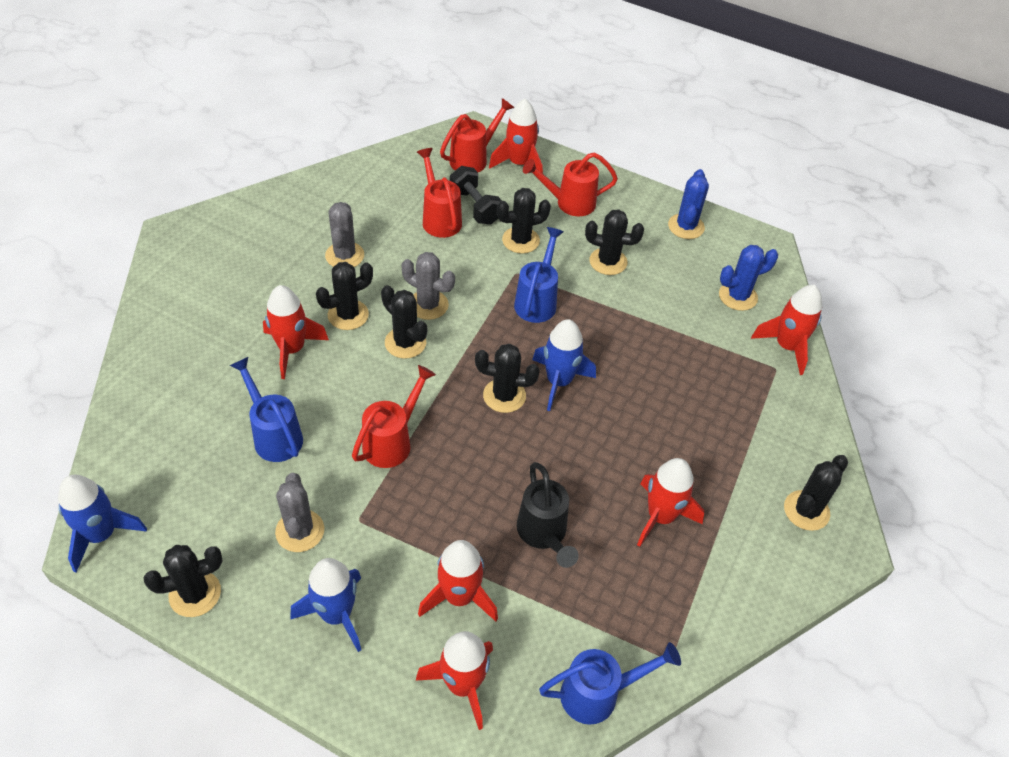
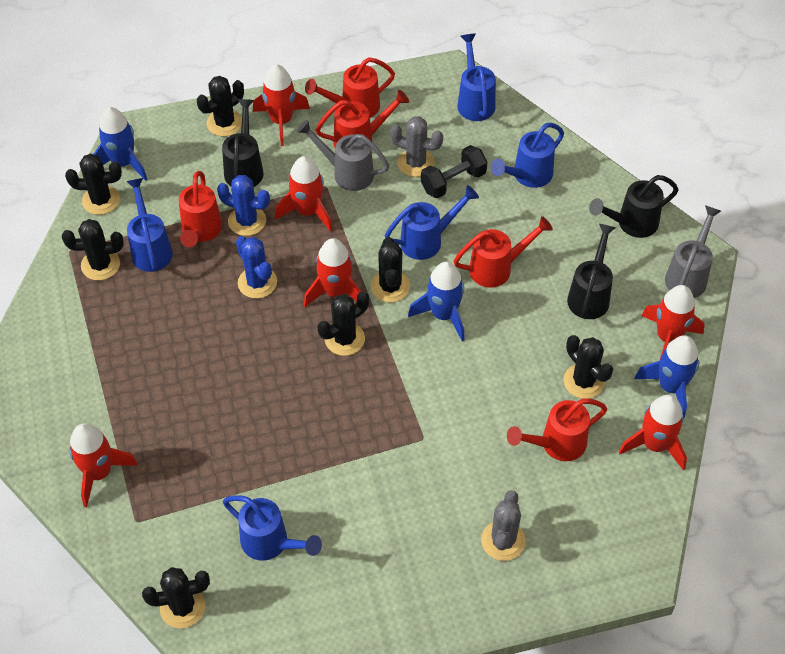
black watering can: [517,462,579,568] = 1 -> [222,99,264,187] [567,224,616,319] [589,175,679,238] = 3
blue watering can: [229,357,303,462] [514,227,564,323] [539,642,681,725] = 3 -> [126,178,173,272] [223,495,322,561] [385,185,479,260] [457,34,496,121] [491,123,564,188] = 5
grey cactus: [275,473,324,552] [325,202,364,267] [401,252,455,320] = 3 -> [390,116,443,177] [481,490,526,561] = 2
grey watering can: none = 0 -> [297,120,389,191] [665,205,721,298] = 2
red watering can: [352,365,436,468] [417,148,462,238] [440,98,514,172] [523,152,618,216] = 4 -> [179,171,222,247] [305,57,395,118] [315,90,409,148] [454,216,553,287] [507,398,607,461] = 5

